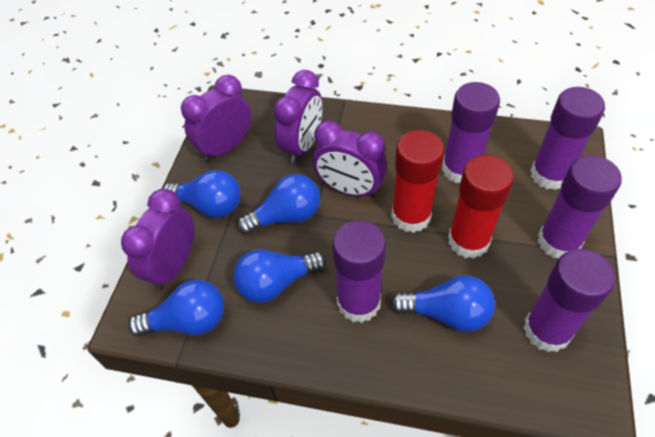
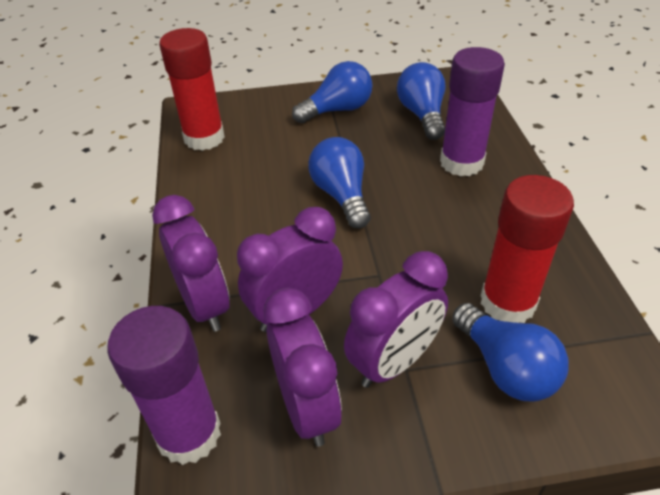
blue light bulb: [128,280,224,337] [163,170,241,218] [233,249,326,303] [237,174,320,235] [390,275,495,332] = 5 -> [292,61,372,123] [308,137,371,229] [397,62,445,140] [452,303,569,402] = 4
purple glue stick: [333,220,386,323] [442,82,500,183] [523,249,615,352] [530,87,605,190] [538,155,622,258] = 5 -> [107,306,221,465] [440,47,505,177] = 2

